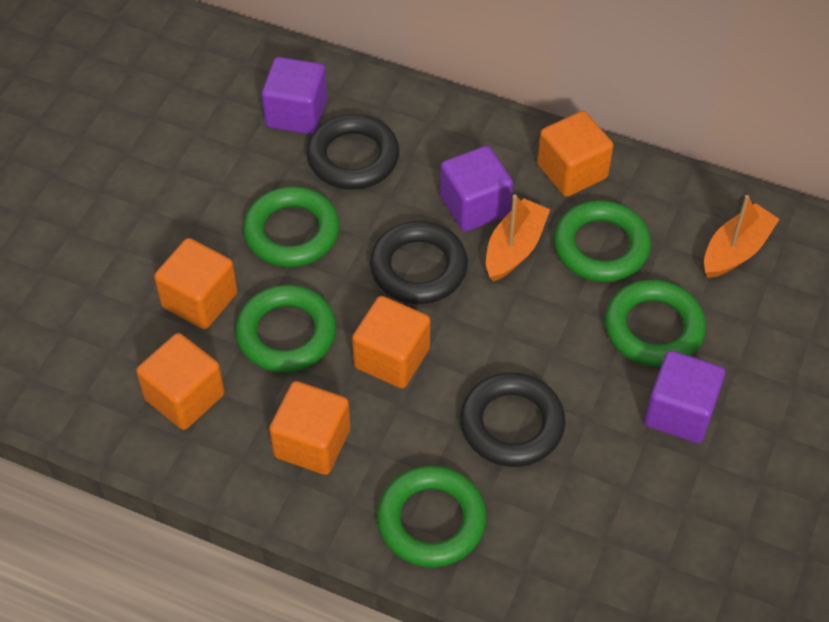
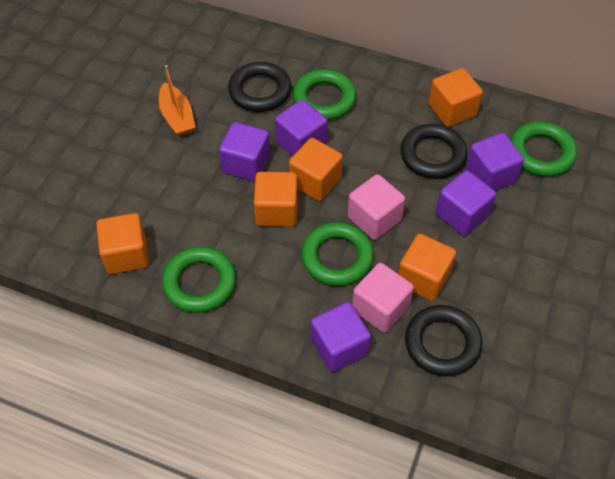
green ring: [235,285,336,373] [243,186,340,267] [377,466,487,567] [554,200,651,282] [605,280,706,367] = 5 -> [162,247,236,313] [293,70,356,120] [301,222,374,286] [510,121,577,177] = 4
orange boat: [486,194,550,282] [704,195,780,278] = 2 -> [159,65,195,136] = 1
pink cube: none = 0 -> [348,174,405,240] [352,263,414,333] = 2
purple cube: [262,57,327,135] [440,146,513,232] [644,350,725,443] = 3 -> [219,122,270,182] [275,100,328,156] [311,302,371,372] [436,170,496,236] [466,133,524,191] = 5

